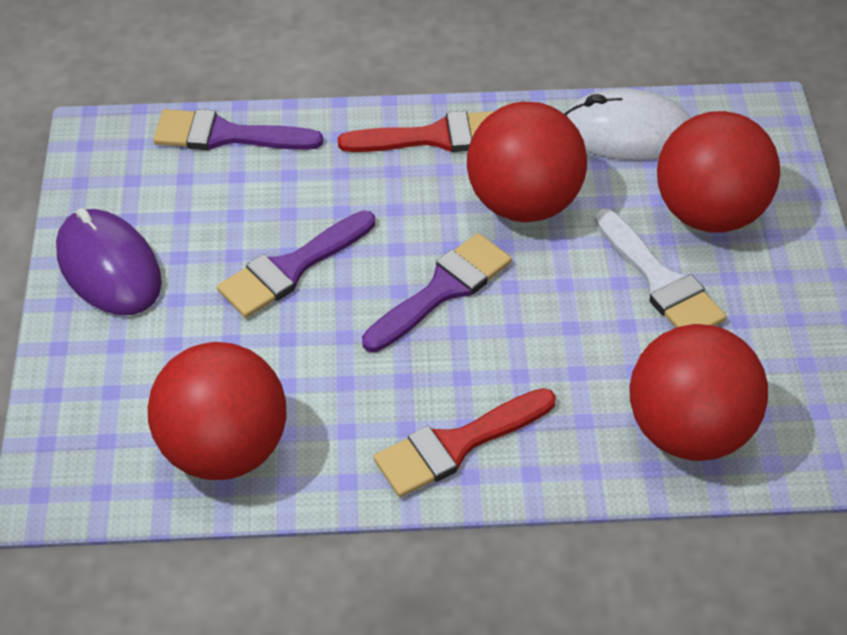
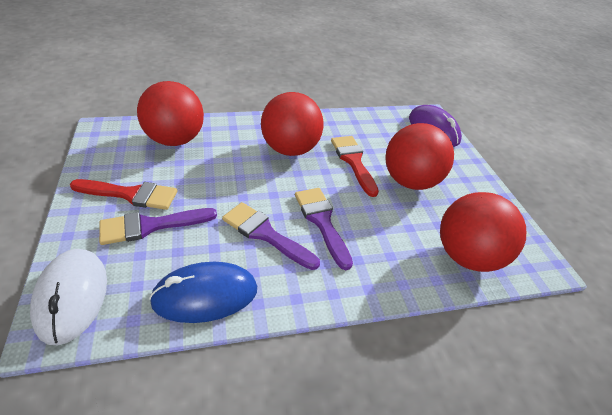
blue mouse: none = 0 -> [149,262,257,323] = 1
white brush: [594,209,727,328] = 1 -> none = 0

